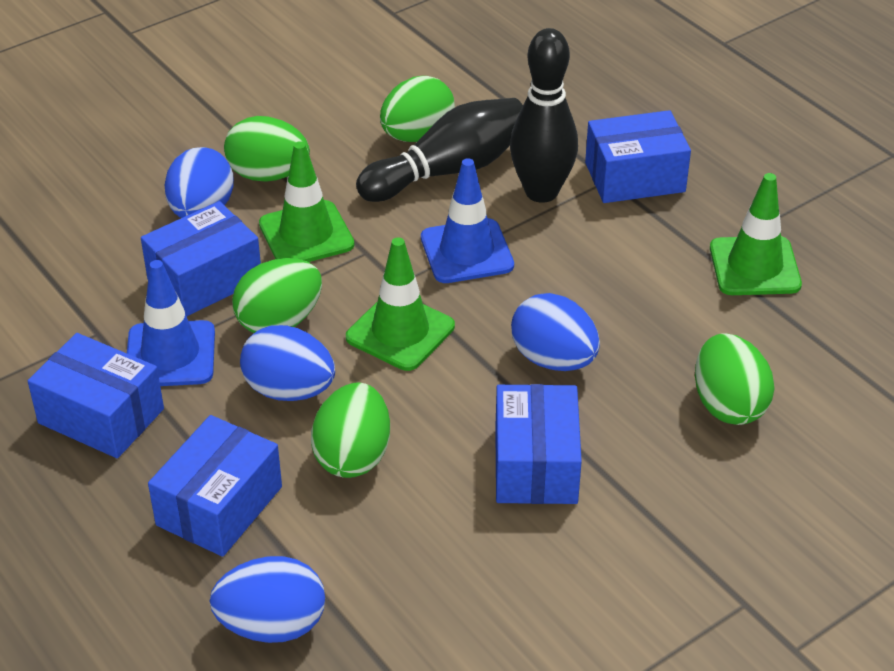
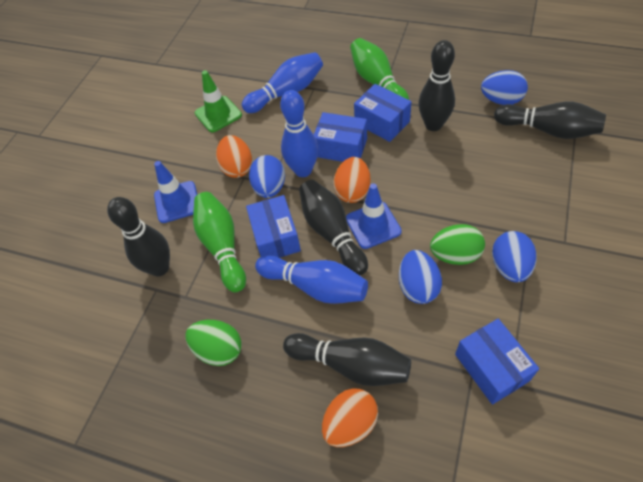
black bowling pin: [356,98,523,202] [510,28,578,203] = 2 -> [107,197,170,276] [283,333,411,386] [299,180,368,276] [418,40,455,131] [494,102,606,139] = 5
blue bowling pin: none = 0 -> [242,52,323,113] [255,255,368,304] [280,90,318,177] = 3
blue box: [28,333,164,458] [141,201,261,316] [148,415,282,557] [495,384,582,504] [585,110,691,203] = 5 -> [246,195,301,258] [314,112,367,162] [354,84,411,142] [455,319,539,405] = 4
green bowling pin: none = 0 -> [193,192,246,292] [350,38,409,100] = 2
green egg: [224,116,310,182] [232,258,322,333] [311,383,390,478] [380,76,455,142] [695,333,775,425] = 5 -> [186,320,241,366] [430,224,485,265] = 2
green traffic cone: [259,141,354,262] [346,237,455,371] [710,173,802,295] = 3 -> [195,70,242,132] = 1
orange egg: none = 0 -> [216,135,252,178] [322,388,378,447] [333,157,371,203] = 3

